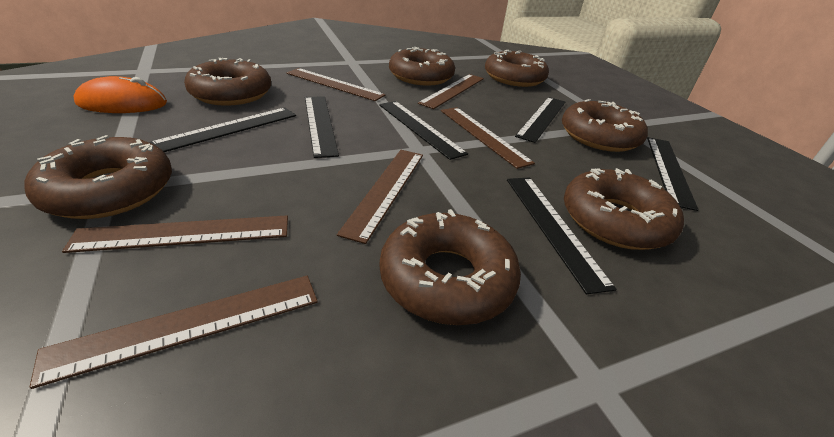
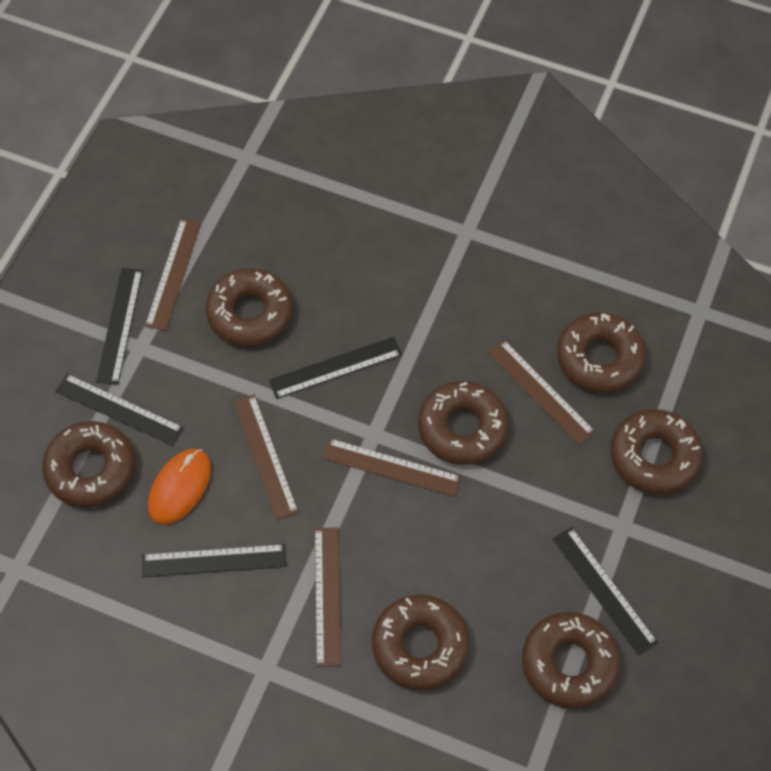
black ruler: [149,107,296,152] [305,96,339,158] [379,101,468,160] [507,177,616,294] [515,97,565,143] [647,137,699,211] = 6 -> [55,374,184,446] [96,268,143,385] [142,544,286,577] [269,337,402,399] [553,527,658,655] = 5
brown ruler: [30,276,318,389] [62,216,288,253] [287,68,386,101] [337,150,423,244] [418,74,484,109] [441,107,535,169] = 6 -> [145,218,201,331] [233,395,299,520] [315,527,341,667] [322,438,462,497] [488,340,595,445] = 5

